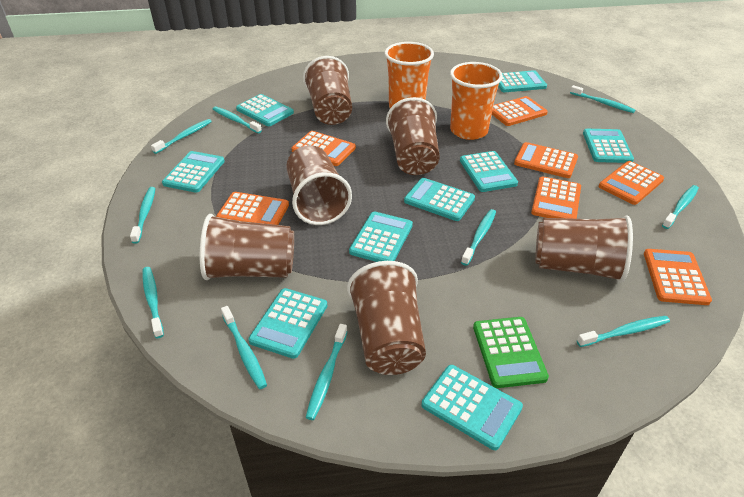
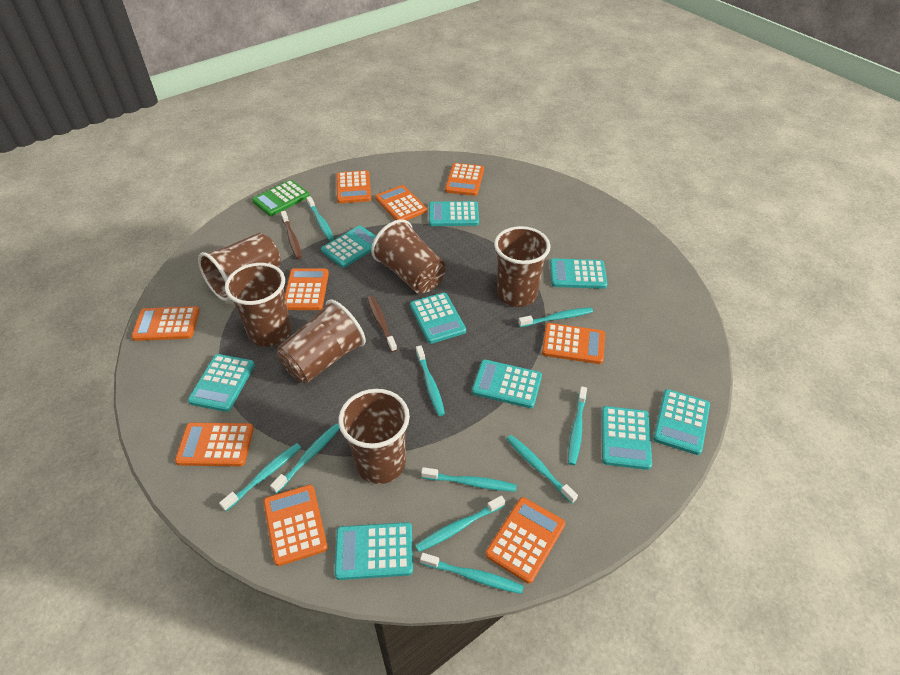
brown toothbrush: none = 0 -> [281,211,302,259] [367,296,397,352] = 2
orange calculator: [216,192,289,225] [292,131,356,166] [492,96,548,126] [514,142,578,178] [531,176,581,219] [599,161,664,205] [644,249,712,305] = 7 -> [131,306,200,341] [175,423,254,466] [263,485,328,566] [285,268,329,310] [337,170,371,203] [375,185,427,220] [445,163,484,196] [485,497,565,584] [542,323,605,364] = 9
orange cup: [385,42,434,108] [450,62,503,140] = 2 -> none = 0

